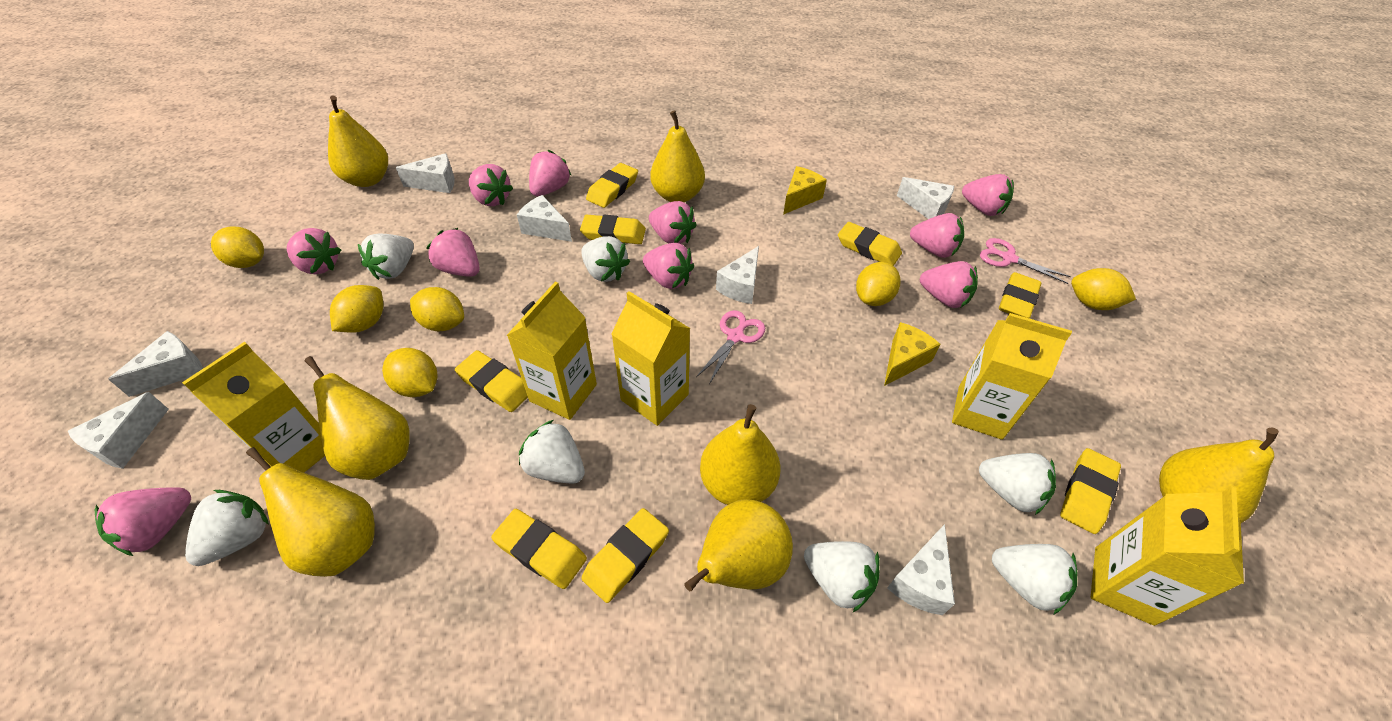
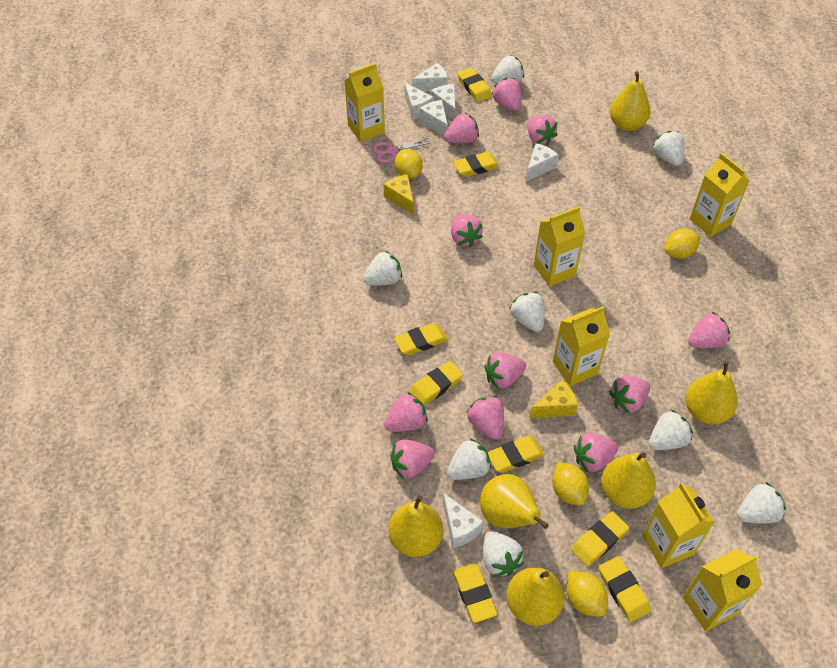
pink scissors: [696,310,765,384] [980,238,1071,284] = 2 -> [372,137,430,163] = 1
pink strawberry: [95,487,191,556] [287,228,341,274] [427,228,480,277] [469,164,513,206] [529,150,571,196] [643,243,694,289] [649,201,697,244] [910,213,964,258] [920,261,978,308] [962,174,1014,216] = 10 -> [384,392,428,432] [390,439,435,479] [444,112,479,143] [451,214,483,247] [467,396,504,440] [484,352,526,388] [492,78,521,111] [527,115,558,145] [574,433,618,472] [609,376,650,413] [688,312,730,348] = 11
white cheese: [68,392,169,469] [108,331,203,397] [396,153,455,193] [517,195,572,242] [716,246,759,304] [887,524,955,615] [897,177,954,219] = 7 -> [404,82,434,119] [412,63,448,92] [419,100,448,135] [430,84,456,120] [443,493,484,548] [526,143,559,182] = 6
white strawberry: [185,490,269,566] [358,234,414,280] [519,420,585,483] [581,236,630,282] [804,541,880,612] [979,453,1056,515] [992,544,1077,615] = 7 -> [363,250,402,285] [447,438,492,480] [483,531,524,577] [491,55,524,84] [510,292,545,332] [649,410,693,450] [652,131,684,166] [737,482,786,523] = 8
yellow carton: [182,342,325,473] [507,281,597,420] [611,291,690,426] [952,313,1072,440] [1091,486,1244,626] = 5 -> [344,63,385,142] [534,206,585,286] [553,306,610,386] [642,482,714,568] [683,549,762,631] [690,153,750,237] = 6
yellow lemon: [211,226,264,268] [330,285,383,333] [382,348,437,397] [410,287,464,331] [856,262,900,306] [1071,268,1136,310] = 6 -> [395,149,423,179] [552,462,589,506] [566,571,608,617] [664,229,700,259] = 4
yellow pear: [246,447,375,577] [304,356,410,480] [328,96,388,187] [650,110,705,202] [684,499,793,591] [700,404,780,505] [1159,427,1279,523] = 7 -> [388,495,443,557] [480,474,549,529] [507,567,564,626] [601,452,656,509] [610,71,651,131] [685,361,738,424] = 6

